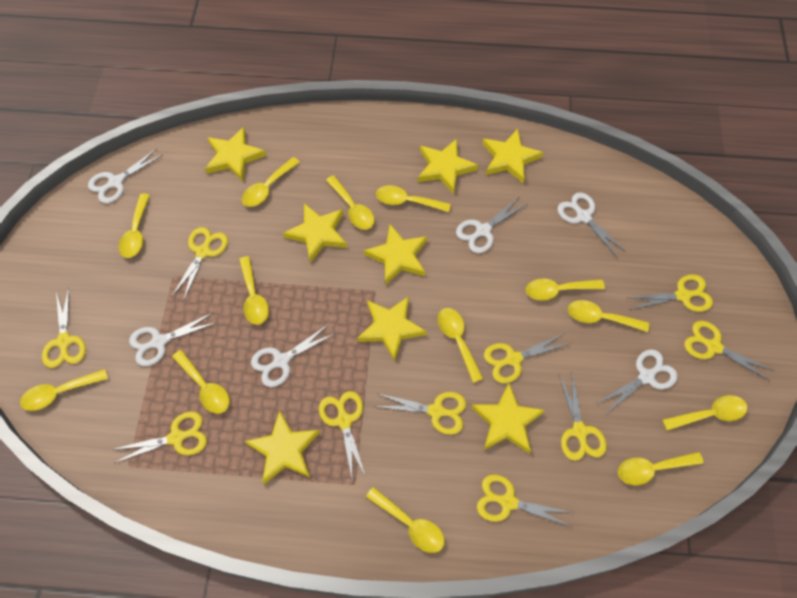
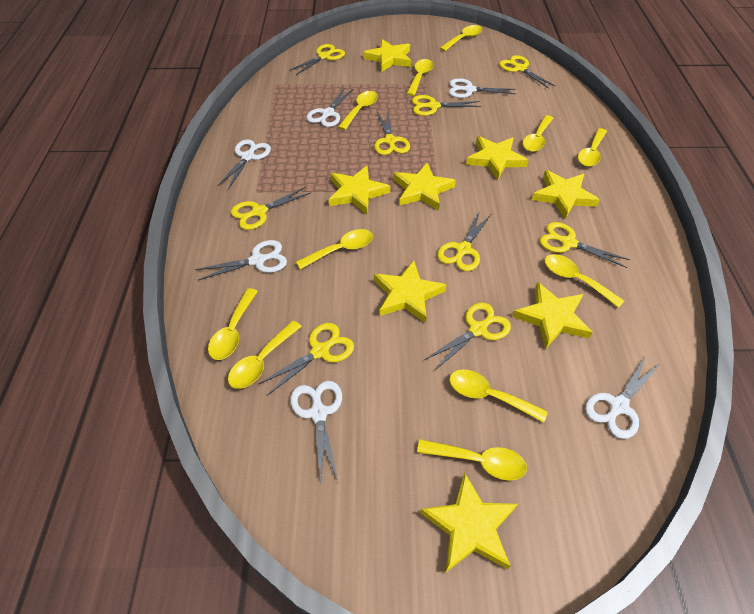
yellow scissors: [42,287,86,368] [111,412,207,463] [171,227,228,301] [319,391,366,482] [374,392,466,435] [477,474,573,527] [484,333,569,383] [559,374,607,461] [628,274,713,312] [684,321,774,381] = 10 -> [231,187,311,230] [259,323,354,396] [289,44,345,75] [374,110,410,155] [412,95,481,116] [424,303,511,370] [437,211,491,271] [499,55,556,89] [540,222,630,268] = 9
yellow spoon: [20,369,108,411] [119,194,150,258] [172,350,230,414] [239,256,269,325] [242,157,300,207] [326,175,374,230] [366,487,445,553] [376,185,451,212] [438,308,483,383] [526,279,605,301] [568,300,649,332] [618,452,704,485] [662,395,748,431] = 13 -> [208,288,258,360] [228,321,302,389] [296,229,373,269] [338,91,378,130] [407,59,434,96] [417,439,527,481] [440,25,482,51] [449,369,548,423] [522,115,553,152] [544,254,624,308] [578,128,607,167] = 11

